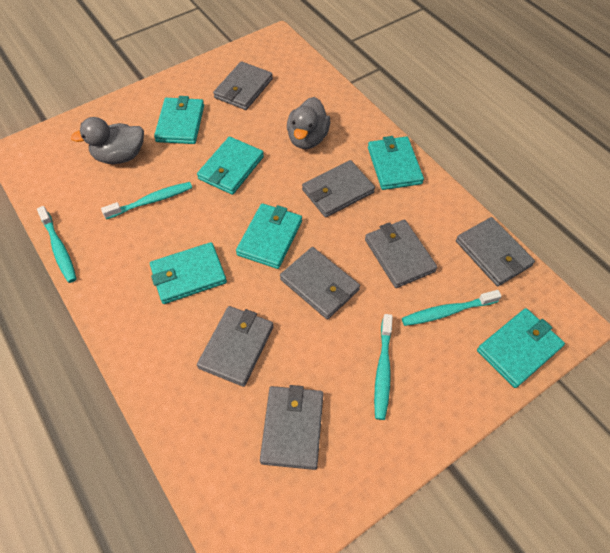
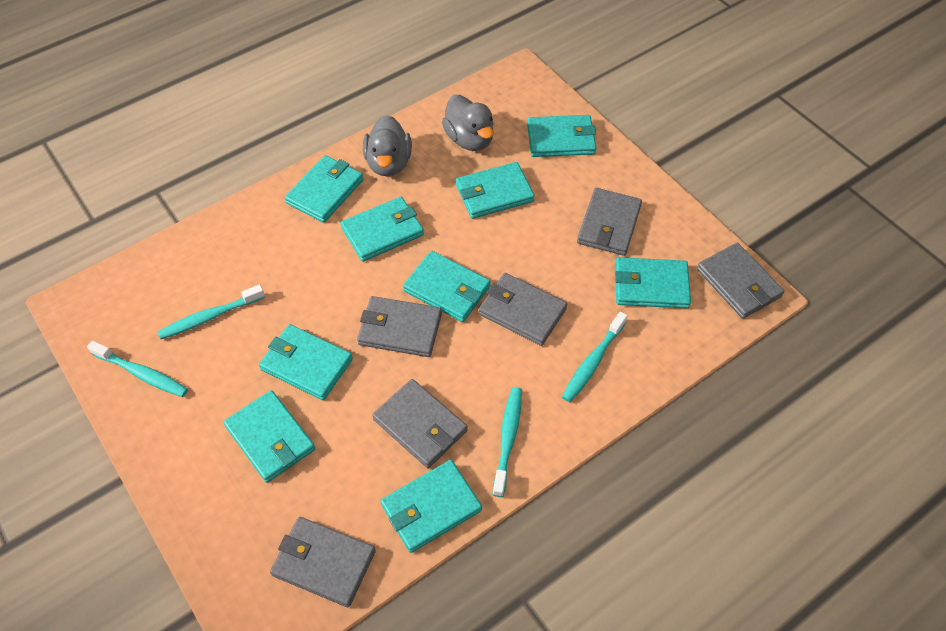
grey wallet: [197,306,274,387] [213,61,273,110] [260,385,324,470] [280,247,360,319] [302,160,375,218] [365,220,437,288] [456,217,535,286] = 7 -> [270,517,376,607] [357,296,442,357] [372,379,468,468] [479,273,567,346] [577,188,642,256] [697,243,784,319] = 6
turquoise wallet: [150,242,227,304] [154,96,204,144] [197,137,264,195] [236,203,302,269] [368,136,424,190] [477,308,565,388] = 6 -> [223,390,315,483] [259,324,353,400] [285,155,363,223] [341,197,424,262] [381,460,482,553] [403,251,491,322] [456,162,535,219] [527,115,596,157] [615,257,691,308] = 9

